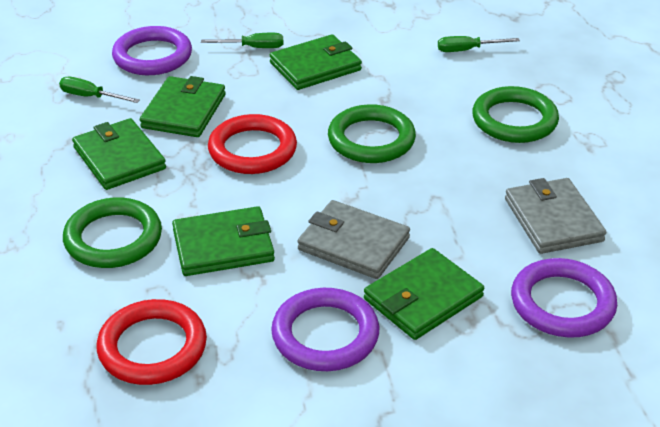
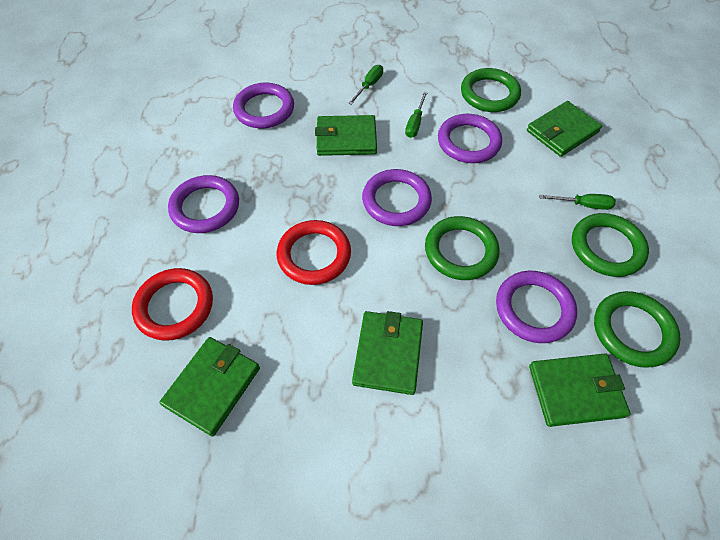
green ring: [63,197,162,268] [328,104,416,163] [472,86,559,143] = 3 -> [425,216,500,280] [461,68,521,112] [572,213,649,277] [594,291,681,368] = 4
grey wallet: [297,200,410,279] [505,178,606,254] = 2 -> none = 0
purple ring: [112,26,192,75] [271,288,379,371] [511,258,617,338] = 3 -> [168,175,239,233] [233,83,294,128] [362,169,432,226] [438,114,502,163] [496,271,577,343] = 5

